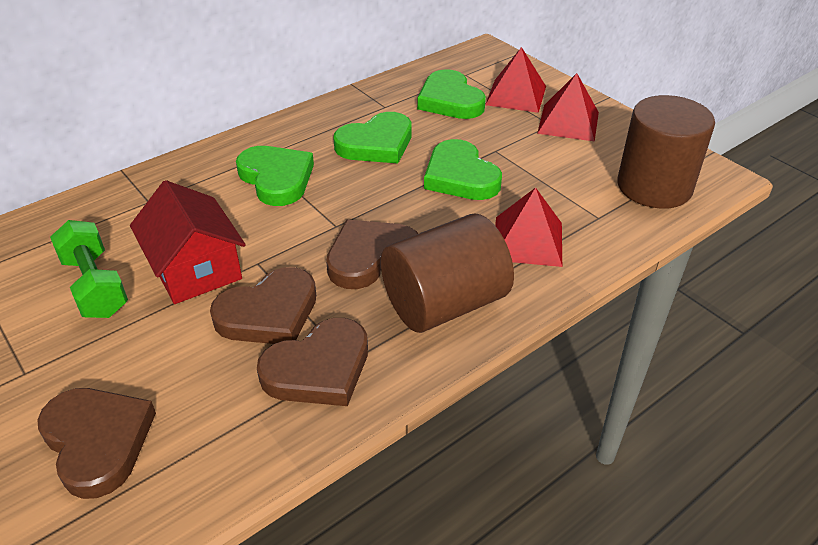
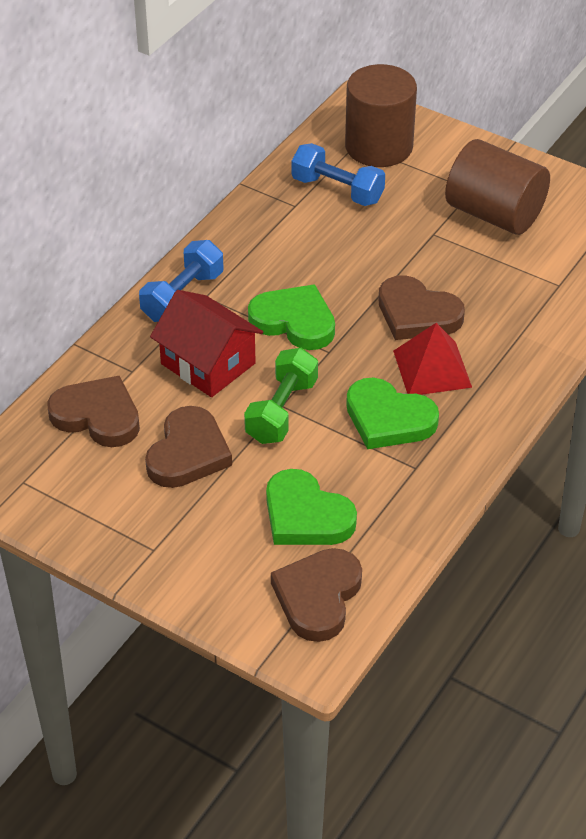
blue dumbbell: none = 0 -> [139,240,223,322] [292,143,385,206] = 2
green heart: [236,146,314,206] [333,112,412,163] [417,69,486,119] [424,139,502,200] = 4 -> [248,284,335,350] [266,469,357,545] [346,378,439,449] = 3
red pyramid: [485,47,546,113] [495,187,562,267] [537,73,599,142] = 3 -> [393,323,472,395] = 1

